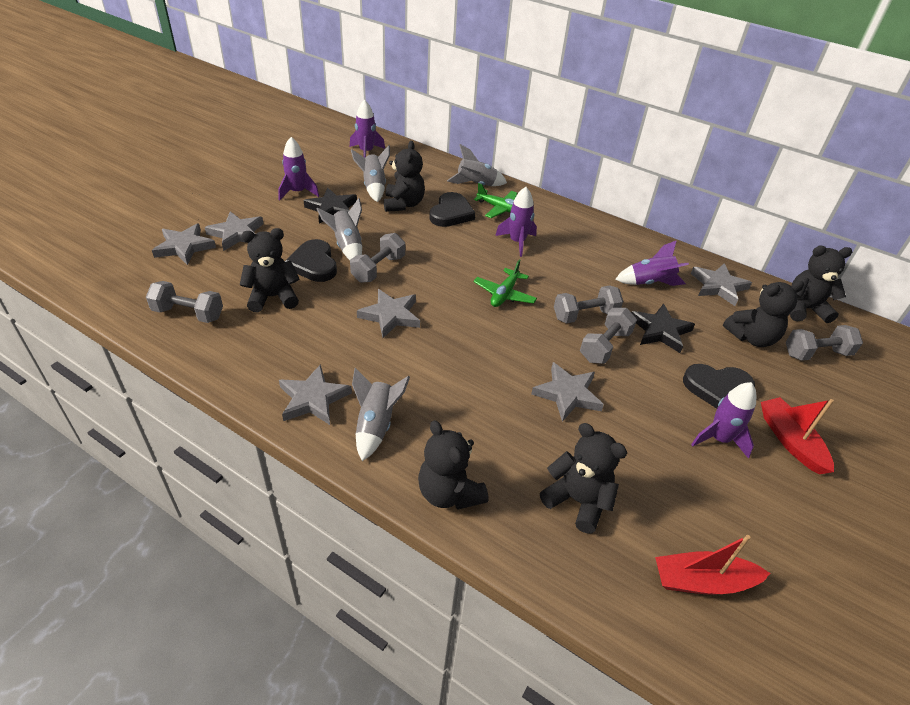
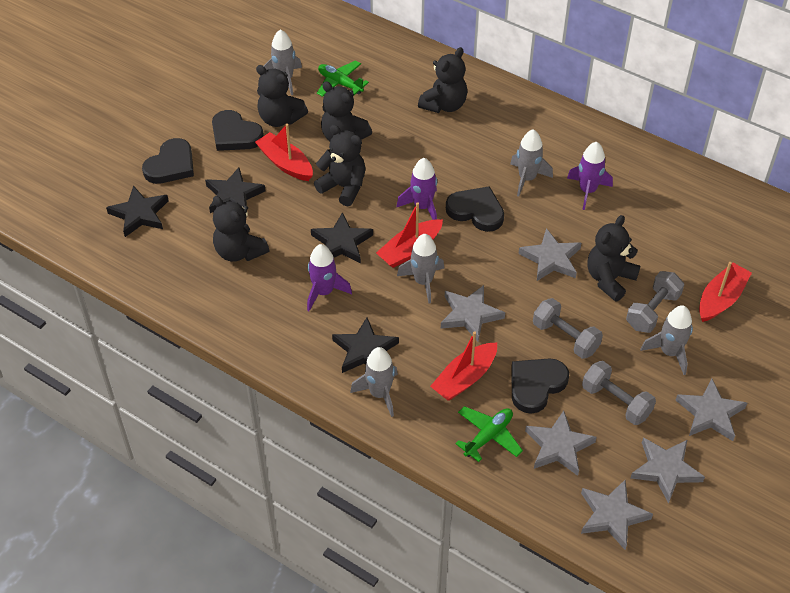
black heart: [285,239,337,282] [429,192,476,227] [683,364,755,409] = 3 -> [142,138,194,184] [212,110,264,151] [446,186,504,232] [511,358,569,414] = 4
black star: [304,188,357,223] [631,304,695,353] = 2 -> [106,186,169,237] [205,167,265,213] [311,212,373,263] [332,318,399,373] = 4
grey dumbbell: [146,281,223,323] [350,233,405,283] [554,285,623,323] [580,308,637,364] [786,325,863,361] = 5 -> [533,298,603,359] [582,361,656,425] [626,271,684,333] = 3
grey rocket: [317,198,362,260] [351,145,390,202] [352,368,410,461] [447,144,507,186] = 4 -> [264,29,302,95] [350,347,398,417] [397,234,444,303] [510,129,553,196] [641,305,693,375] = 5
purple rocket: [278,137,319,200] [350,100,385,158] [495,187,537,257] [615,240,689,286] [691,382,756,459] = 5 -> [307,244,352,311] [396,158,437,220] [567,142,613,210] = 3
red boat: [655,535,770,595] [761,397,834,474] = 2 -> [255,124,313,181] [376,202,443,268] [430,331,497,401] [699,262,752,322] = 4

